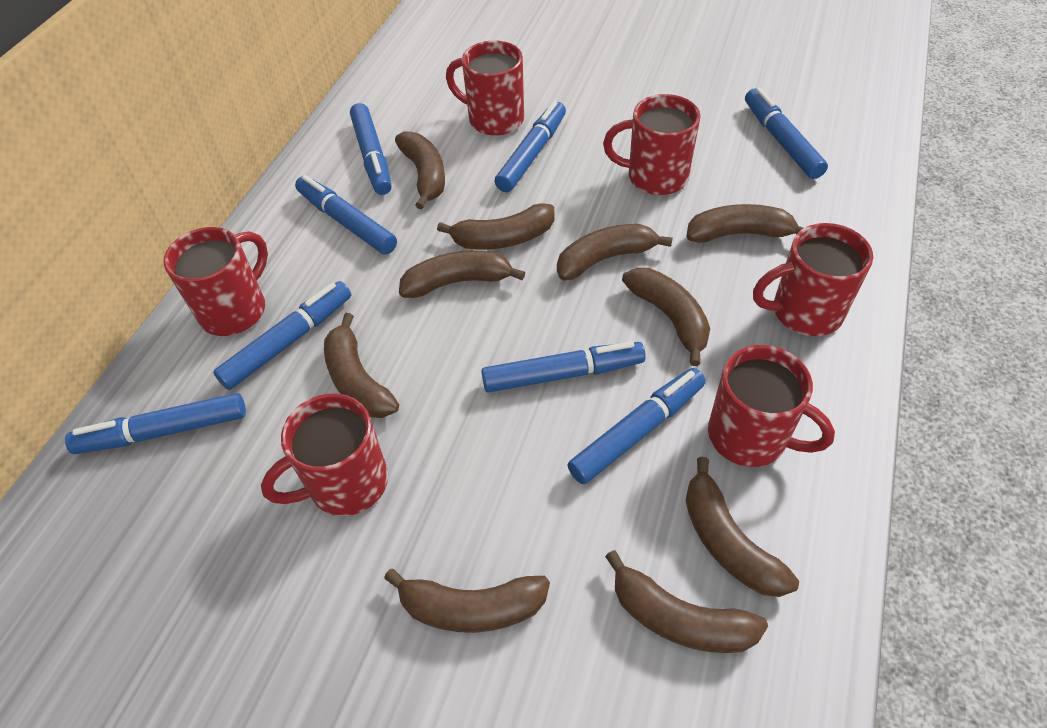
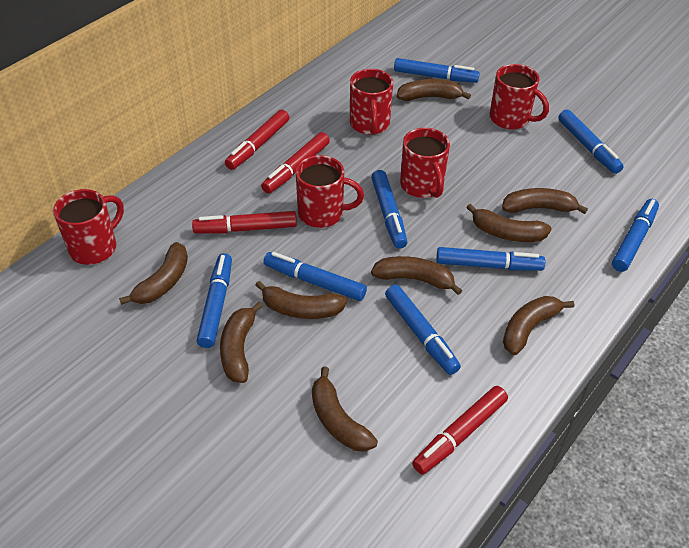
brown banana: [324,313,399,418] [384,569,550,633] [395,131,445,209] [399,250,525,298] [437,203,554,250] [557,224,673,281] [605,550,768,653] [622,268,710,366] [685,457,799,597] [686,204,803,243] = 10 -> [119,242,188,305] [220,302,263,383] [255,281,347,319] [312,366,378,452] [371,256,462,295] [397,79,471,101] [466,204,552,242] [502,188,588,214] [503,296,574,355] = 9
red marker: none = 0 -> [192,211,297,233] [225,109,289,170] [261,132,330,194] [412,386,508,474] = 4
red mug: [163,227,268,336] [261,394,388,516] [446,40,524,136] [603,94,701,195] [708,345,835,467] [753,223,873,336] = 6 -> [53,189,124,265] [296,155,364,228] [350,69,393,135] [400,128,450,198] [490,64,549,129] = 5

